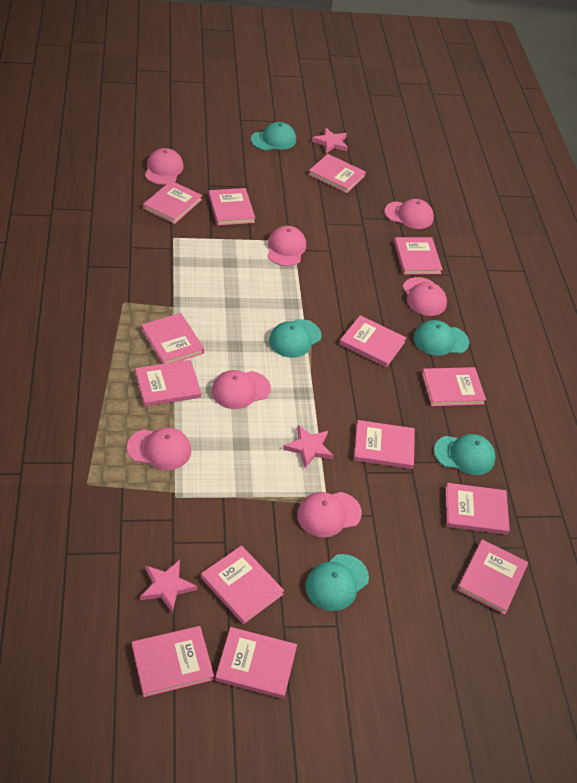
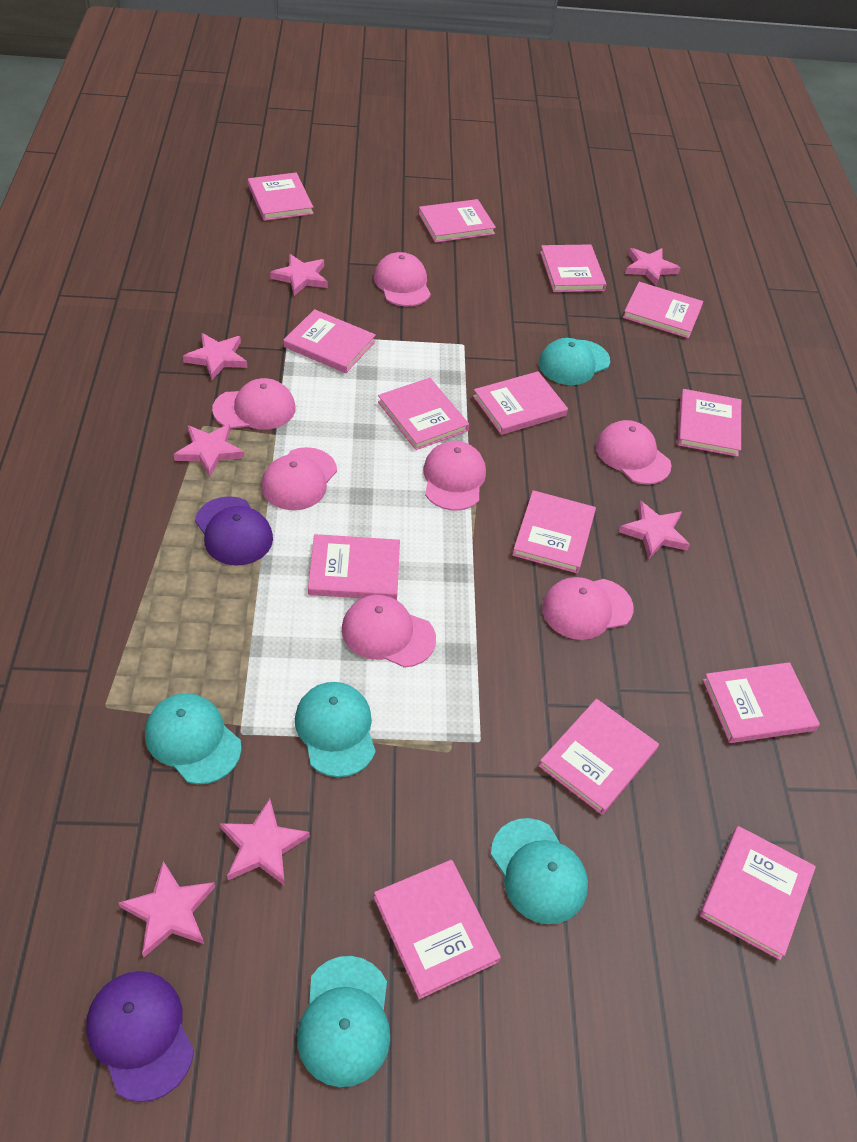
pink star: [140,560,197,613] [283,425,334,468] [312,128,348,153] = 3 -> [119,861,215,957] [174,424,245,477] [183,333,247,380] [220,799,310,886] [270,254,328,296] [619,501,690,559] [625,248,680,286] = 7
purple cap: none = 0 -> [86,971,194,1102] [195,496,273,566] = 2

